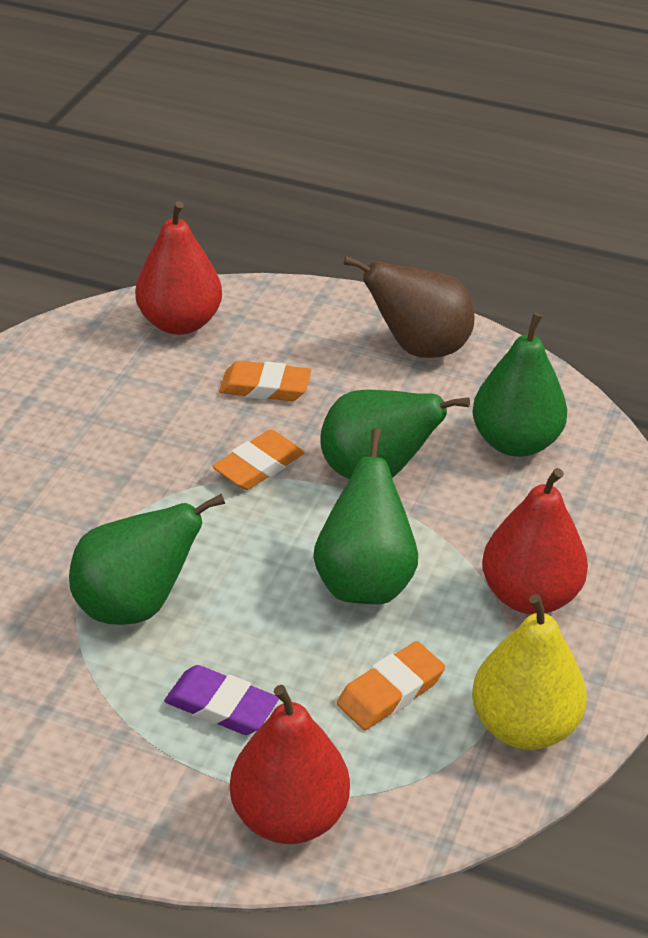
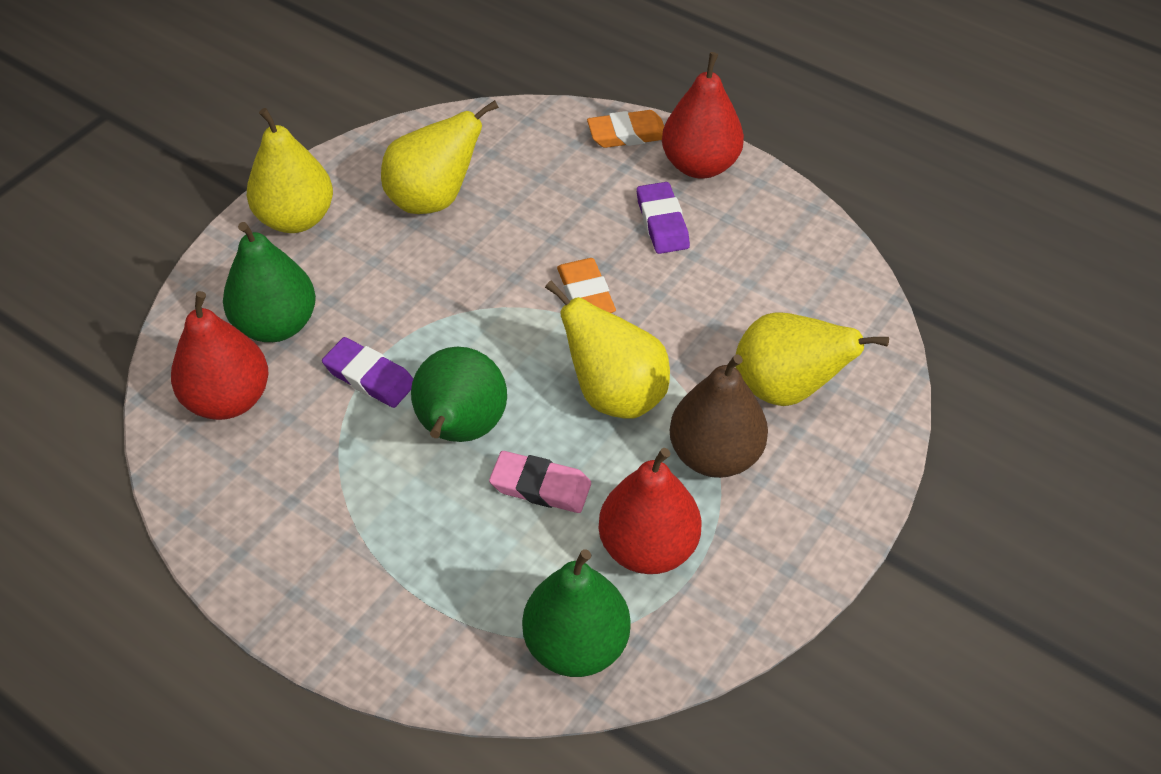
green pear: [69,494,225,625] [313,428,418,604] [320,389,470,479] [472,313,567,457] = 4 -> [223,222,316,342] [411,347,507,442] [522,549,631,677] = 3
orange eraser: [212,430,305,490] [219,361,311,401] [337,641,445,730] = 3 -> [557,258,616,313] [587,110,664,148] = 2
pink eraser: none = 0 -> [489,451,591,513] = 1
purple eraser: [164,665,279,735] = 1 -> [322,337,413,408] [637,182,690,254] = 2
yellow pear: [472,594,587,750] = 1 -> [247,108,333,233] [381,100,499,214] [545,281,670,419] [735,312,889,406] = 4

